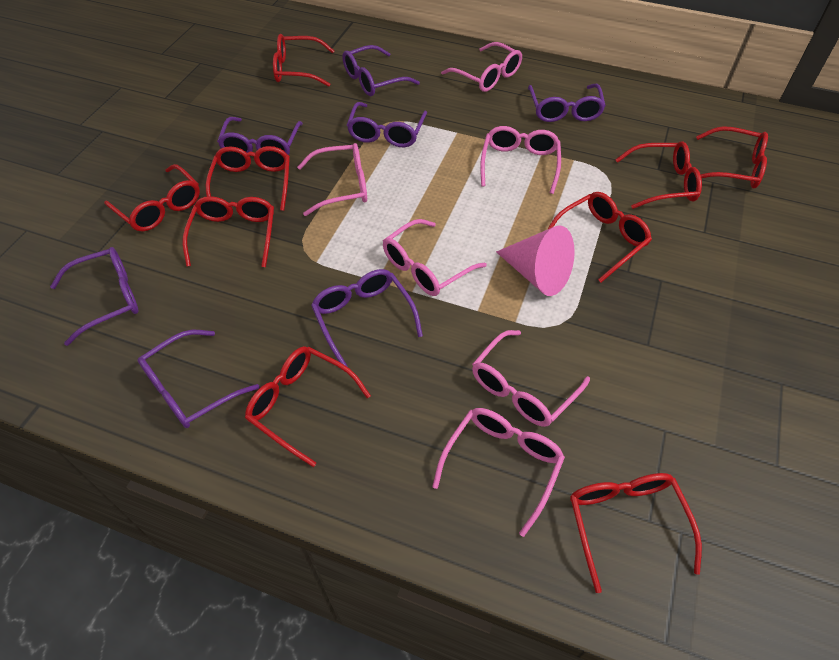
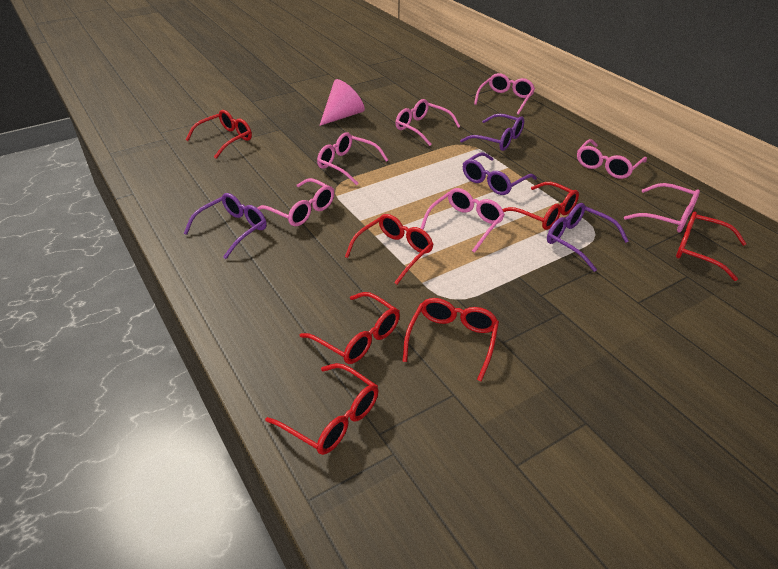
pink glasses: [297,143,367,216] [383,219,487,296] [432,408,565,537] [441,42,522,92] [472,330,590,427] [480,126,561,194] = 6 -> [258,178,334,226] [317,133,388,185] [395,99,460,146] [421,188,505,253] [474,73,535,115] [577,139,647,179] [624,183,700,233] = 7
purple glasses: [50,247,139,346] [137,330,259,428] [217,117,303,155] [311,269,423,367] [342,45,420,96] [347,102,427,147] [528,84,606,122] = 7 -> [184,193,267,259] [460,114,524,151] [463,152,537,195] [547,203,629,272] = 4
red glasses: [104,164,200,231] [183,196,274,267] [206,146,290,211] [245,346,371,467] [273,34,334,87] [547,192,652,282] [570,473,702,593] [615,141,702,209] [696,126,768,188] = 9 -> [186,110,252,159] [265,363,378,455] [300,292,400,364] [345,214,434,285] [402,298,499,381] [502,182,579,230] [676,211,747,281] = 7

